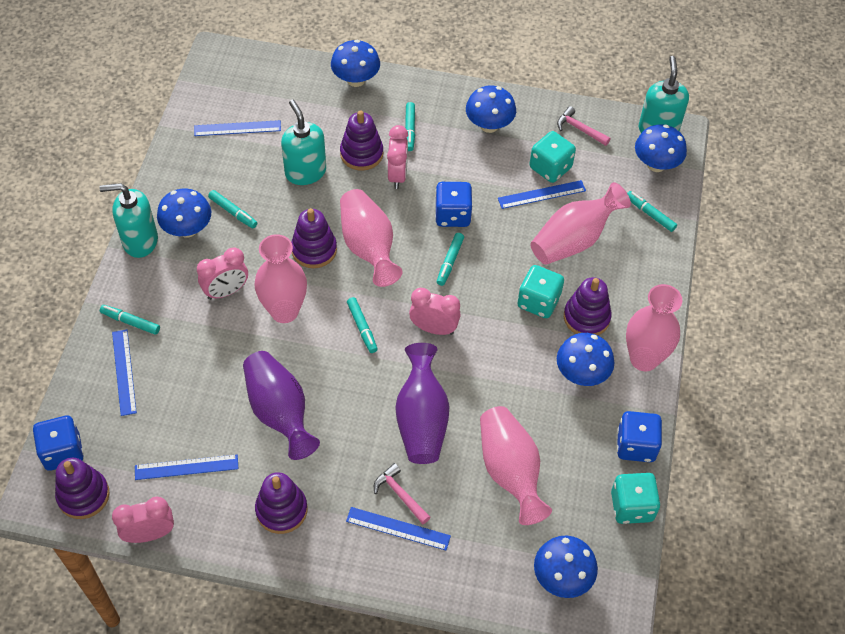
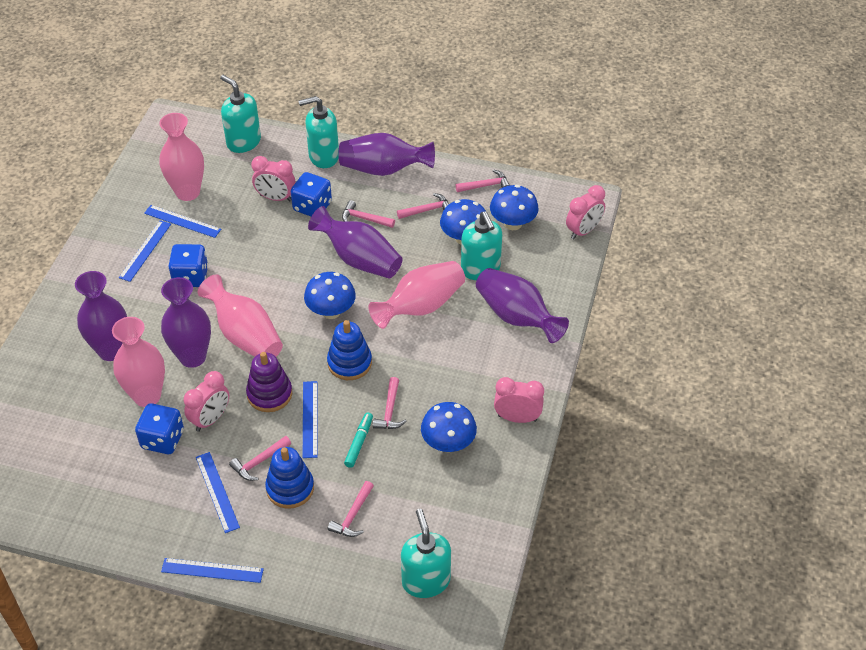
blue mushroom: [157,189,211,238] [331,40,380,87] [466,85,516,133] [534,535,598,598] [557,333,614,386] [635,124,687,172] = 6 -> [304,272,356,319] [421,402,477,452] [440,199,486,244] [490,185,539,230] = 4
blue stacking toy: none = 0 -> [265,447,314,509] [327,320,372,380] = 2
pink hammer: [374,463,430,524] [557,106,611,146] = 2 -> [229,436,291,481] [328,481,374,537] [342,200,395,228] [373,377,407,429] [397,193,449,219] [455,169,509,192] = 6
pink vase: [254,234,307,323] [340,189,403,287] [480,406,552,525] [530,182,631,265] [626,284,682,371] = 5 -> [112,317,165,407] [159,113,204,201] [198,274,283,357] [368,261,465,329] = 4
purple stacking toy: [55,458,110,519] [255,472,307,534] [291,208,337,268] [340,110,383,171] [564,277,612,335] = 5 -> [246,352,292,412] = 1
purple vase: [243,351,320,460] [395,343,450,464] = 2 -> [75,271,127,361] [161,277,211,368] [308,206,403,278] [338,133,435,176] [476,268,569,343] = 5
turquoise dice: [517,265,564,318] [529,131,576,183] [611,473,660,524] = 3 -> none = 0
turquoise marker: [100,305,160,335] [208,190,257,228] [347,297,378,353] [405,102,415,151] [437,233,464,286] [627,191,677,232] = 6 -> [344,412,373,468] = 1
turquoise soap dispenser: [99,183,158,258] [281,100,326,185] [638,56,689,133] = 3 -> [220,75,261,153] [298,96,339,168] [401,509,451,598] [461,212,502,280] = 4

